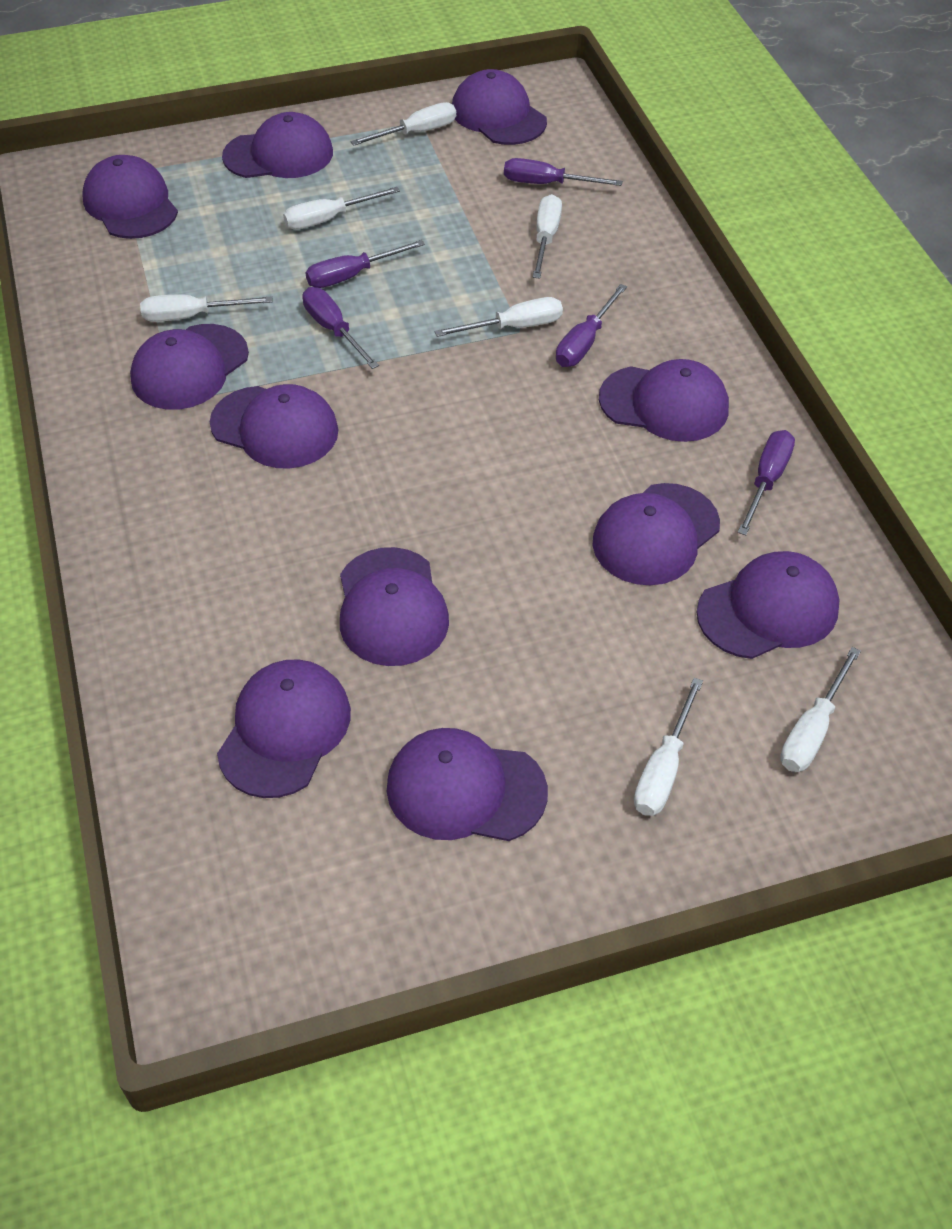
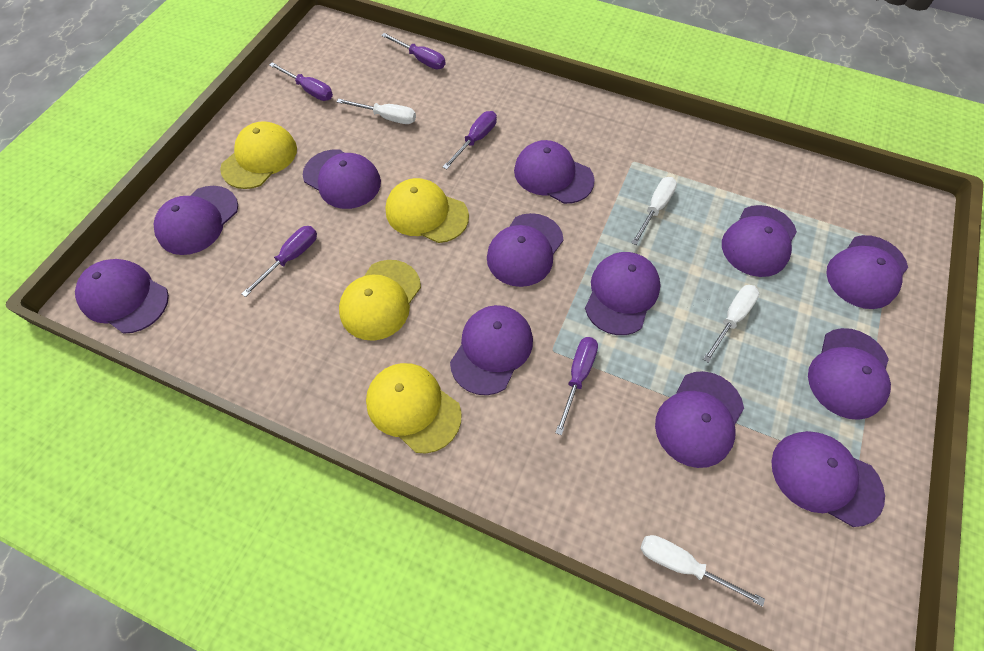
purple cap: [82,155,178,239] [130,324,249,410] [210,384,339,469] [217,660,351,798] [222,112,333,178] [340,547,449,666] [387,728,548,841] [452,69,547,145] [593,483,720,585] [599,359,729,442] [697,551,840,659] = 11 -> [75,259,169,334] [154,186,238,255] [303,149,381,209] [450,305,533,395] [487,213,564,287] [514,140,595,204] [585,252,661,335] [655,371,744,468] [722,205,797,277] [771,431,885,527] [808,328,891,420] [826,235,908,309] = 12
white screwdriver: [140,295,273,322] [283,187,400,230] [350,102,456,146] [435,297,563,337] [533,194,562,278] [634,678,703,816] [780,647,861,772] = 7 -> [337,98,416,124] [631,177,677,245] [641,535,765,606] [703,285,759,363] = 4
yellow cap: none = 0 -> [220,121,297,189] [339,260,421,341] [366,363,462,454] [385,178,469,243] = 4

